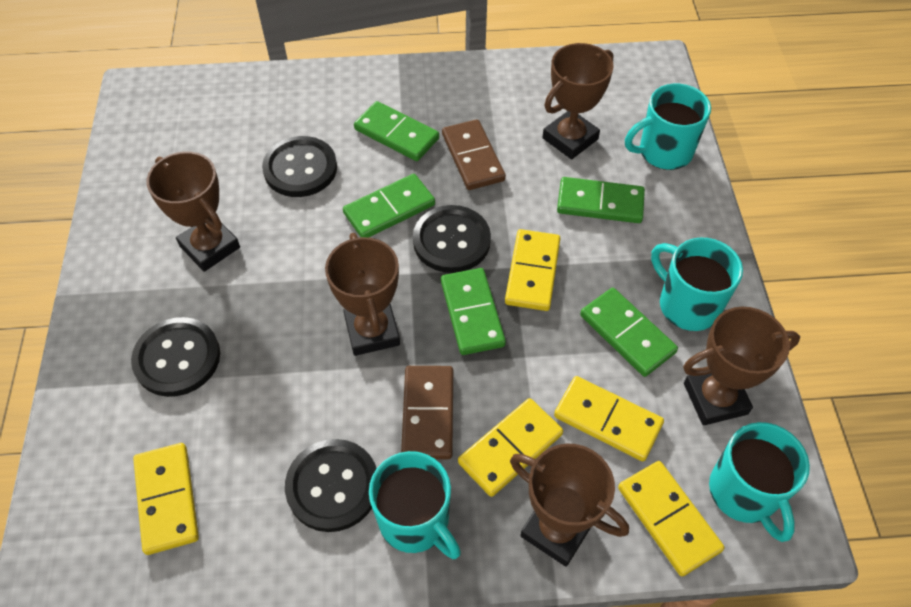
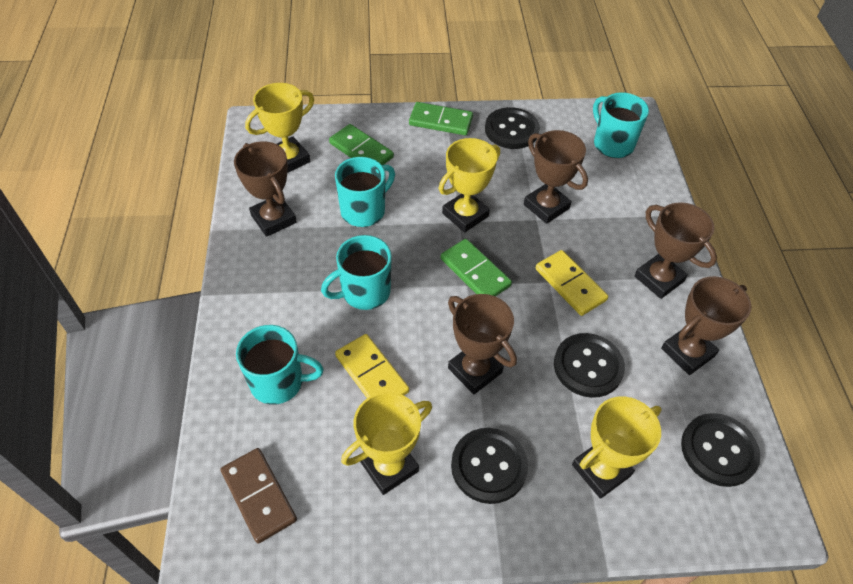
brown domino: [401,366,453,459] [442,119,506,190] = 2 -> [220,448,297,543] = 1
green domino: [343,174,435,238] [354,101,439,161] [441,268,506,355] [557,177,645,223] [580,288,678,377] = 5 -> [329,124,394,165] [409,102,473,135] [440,239,512,297] = 3
yellow domino: [133,443,199,555] [458,398,563,497] [505,229,561,311] [554,376,664,461] [618,461,724,576] = 5 -> [335,334,409,398] [536,250,608,316] = 2
yellow trophy: none = 0 -> [245,83,314,173] [341,392,432,495] [439,138,500,232] [572,396,661,499] = 4

